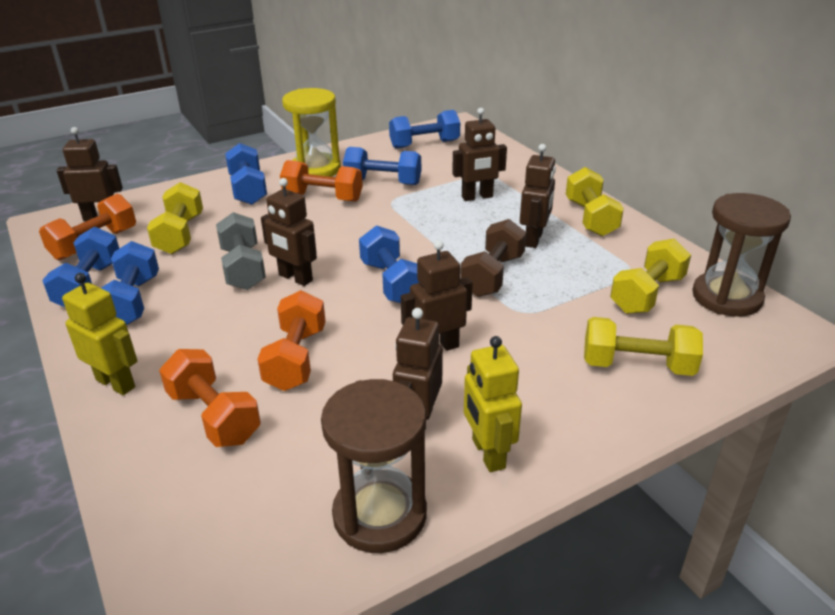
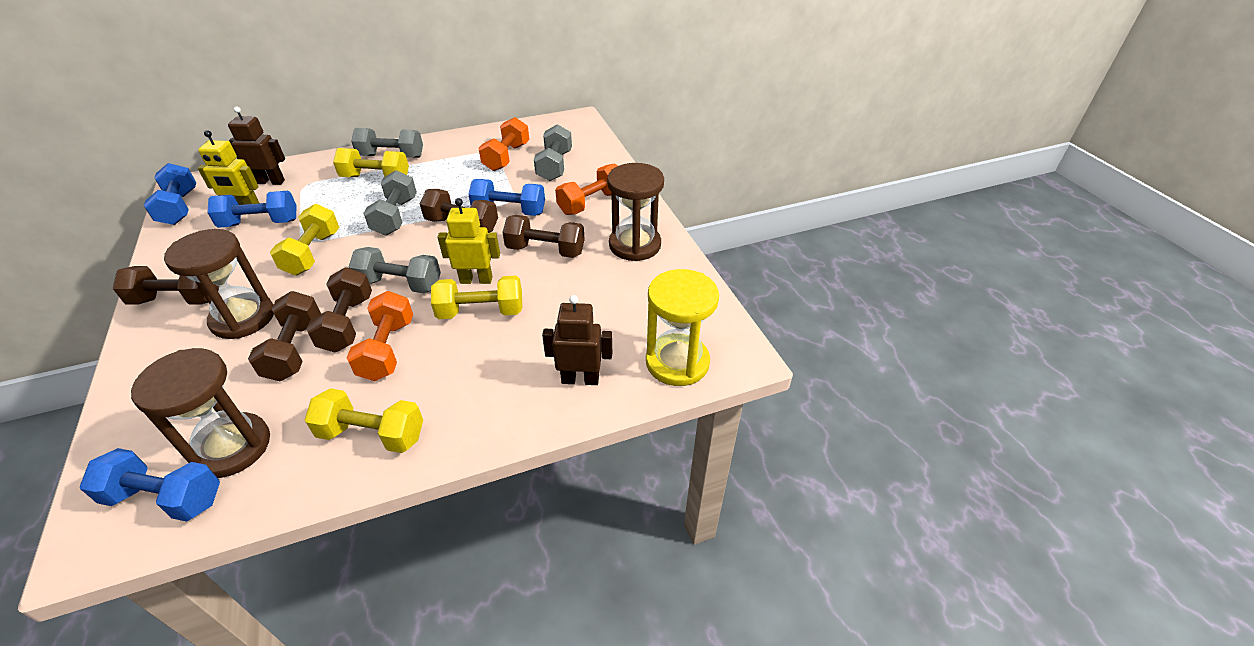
blue dumbbell: [42,226,119,307] [101,241,159,325] [225,143,267,205] [343,147,421,185] [359,225,419,303] [389,110,460,149] = 6 -> [80,448,220,522] [144,163,196,225] [207,191,296,228] [468,179,545,216] = 4
brown dumbbell: [460,219,526,297] = 1 -> [113,266,219,305] [248,291,321,381] [306,267,372,352] [420,189,498,233] [502,215,585,258] = 5
brown hourglass: [321,379,427,553] [692,193,791,317] = 2 -> [131,348,270,478] [164,229,274,339] [607,163,664,261] = 3
brown robot: [57,127,123,222] [261,178,317,286] [393,308,443,420] [401,240,473,351] [452,108,507,201] [520,144,556,248] = 6 -> [228,106,285,185] [542,295,612,385] = 2
grey dumbbell: [216,212,266,290] = 1 -> [349,247,441,293] [351,128,423,158] [363,170,417,236] [534,124,572,181] = 4
orange dumbbell: [39,194,136,260] [159,349,261,447] [257,290,325,391] [280,160,363,202] = 4 -> [347,291,413,381] [478,117,529,171] [555,163,618,215] = 3

